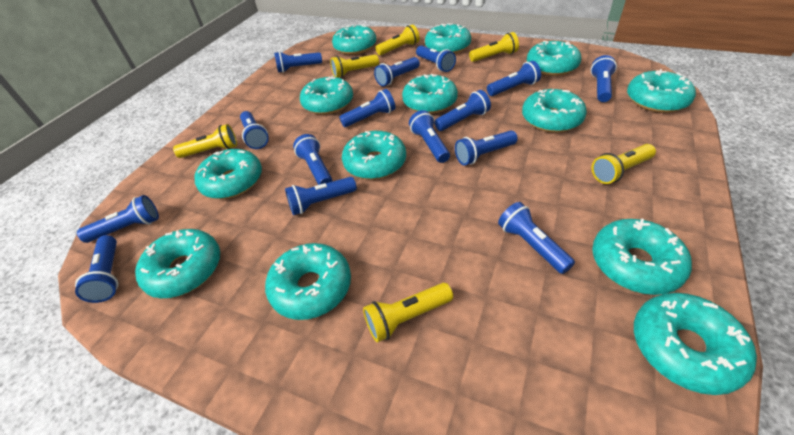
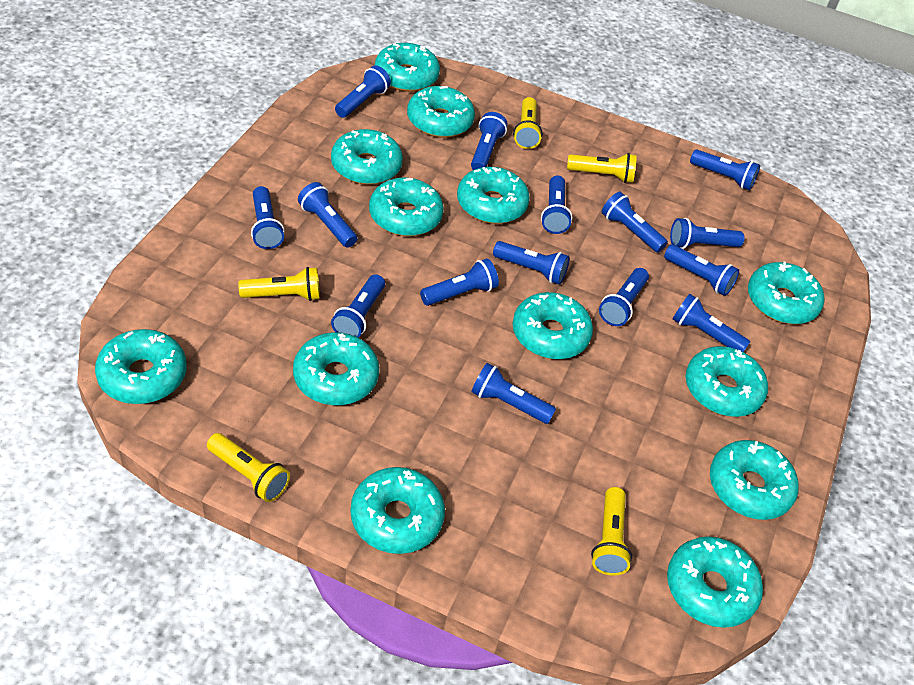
yellow flashlight: [173,124,237,158] [330,54,379,78] [363,283,453,343] [375,24,420,55] [469,32,519,62] [591,144,656,184] = 6 -> [207,433,290,502] [238,267,320,301] [513,97,543,149] [567,153,637,183] [591,487,632,576] = 5

